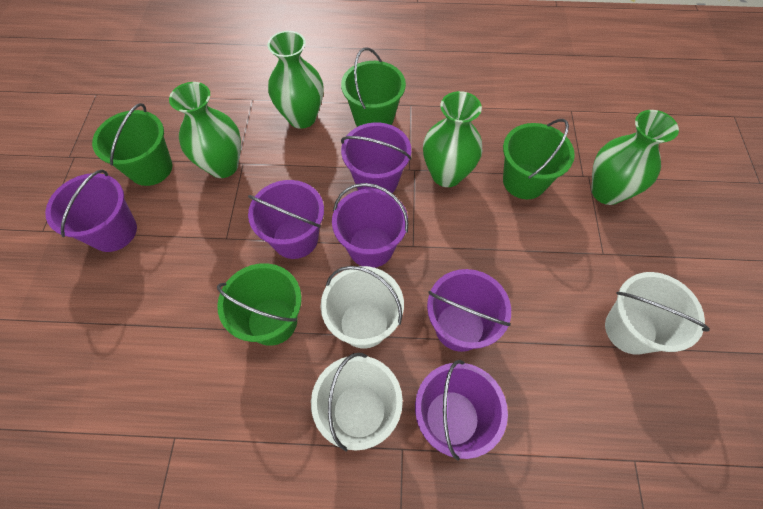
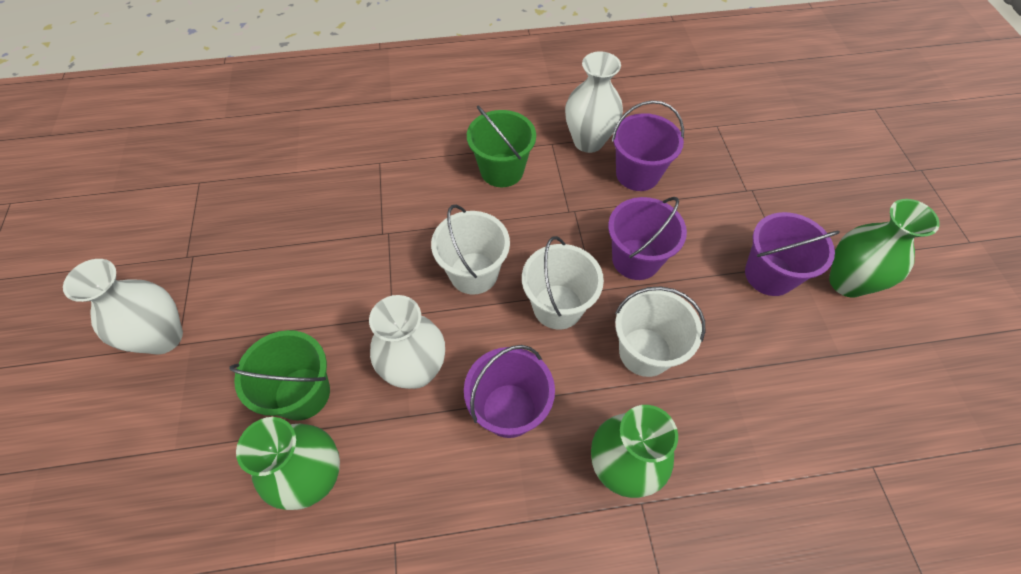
green bucket: [92,103,172,186] [217,263,302,346] [341,48,406,127] [503,119,575,199] = 4 -> [229,330,330,420] [467,106,536,187] = 2
green vase: [169,82,241,178] [268,31,324,129] [423,91,482,187] [591,110,679,205] = 4 -> [236,417,340,510] [591,405,678,498] [829,199,940,298] = 3
purple bucket: [45,170,137,252] [248,180,324,259] [332,183,408,268] [341,123,411,193] [415,360,508,460] [427,269,511,352] = 6 -> [464,345,555,438] [608,197,687,280] [612,100,684,191] [745,212,840,296] = 4
white vase: none = 0 -> [63,259,183,354] [369,295,445,389] [565,51,623,153] = 3

